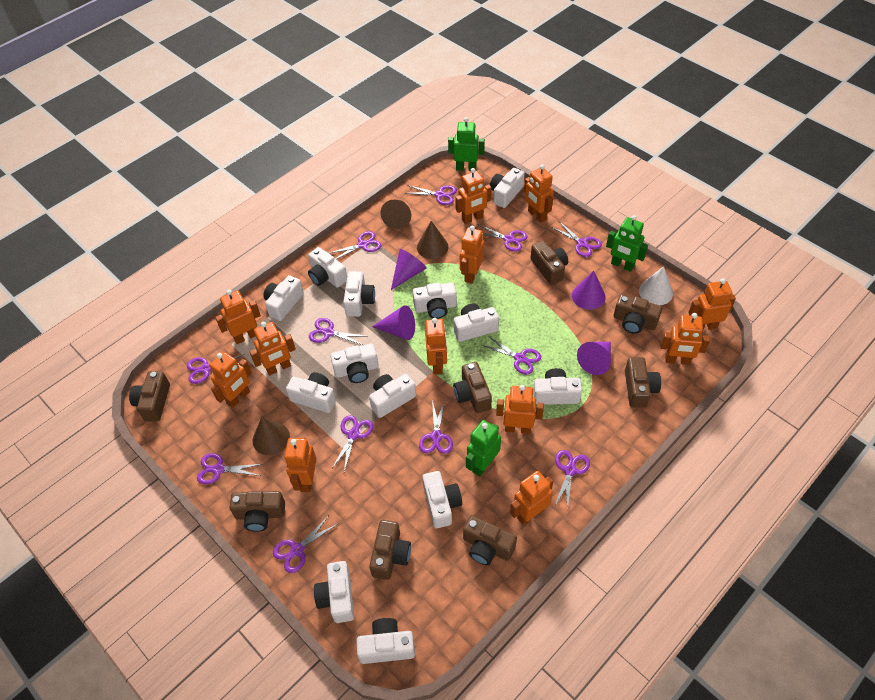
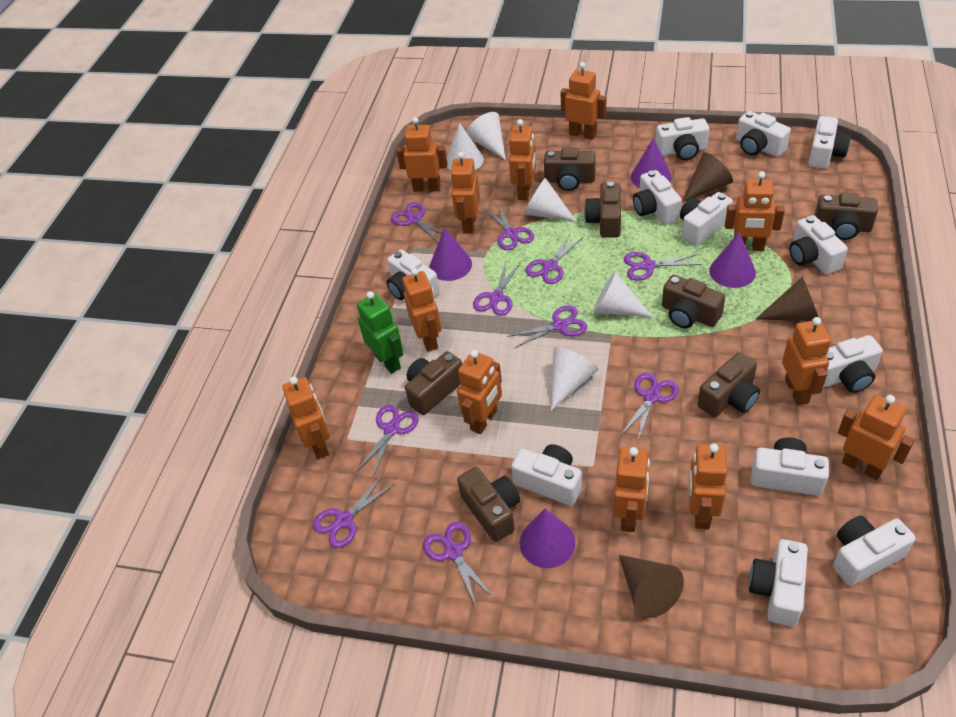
brown camera: [129,371,170,421] [230,491,285,532] [369,520,411,580] [453,362,492,413] [463,515,517,565] [531,241,568,285] [614,294,662,334] [625,357,661,408] = 8 -> [405,351,462,415] [457,467,520,542] [544,147,596,191] [584,182,621,238] [662,275,725,328] [698,352,760,417] [814,192,878,240] = 7
green robot: [448,117,485,171] [466,420,501,477] [606,215,648,272] = 3 -> [357,291,403,374] = 1
purple scissors: [187,354,245,384] [197,453,262,484] [273,514,337,573] [309,318,365,345] [329,231,381,259] [331,415,373,472] [405,185,457,205] [419,400,453,454] [477,224,528,252] [482,336,541,375] [551,221,602,257] [554,450,590,512] = 12 -> [313,475,395,548] [357,405,419,477] [391,202,442,242] [423,522,494,606] [473,262,520,316] [484,203,534,250] [507,305,587,348] [525,234,582,284] [621,373,679,440] [624,252,701,281] = 10
white camera: [263,275,304,321] [286,372,336,413] [308,247,347,288] [314,561,354,623] [330,344,379,383] [343,271,375,317] [356,618,415,664] [369,374,416,418] [413,282,457,319] [422,471,462,528] [454,304,499,342] [490,168,524,208] [533,368,582,405] = 13 -> [386,249,440,300] [511,444,582,506] [633,170,682,225] [656,117,709,161] [680,192,733,246] [736,111,791,157] [749,539,808,627] [751,437,829,496] [789,215,848,275] [809,116,851,169] [823,335,883,393] [833,516,916,586] = 12
white cone: [639,266,673,305] = 1 -> [447,123,484,170] [466,112,506,160] [524,178,577,222] [551,347,599,411] [593,271,653,317] = 5

